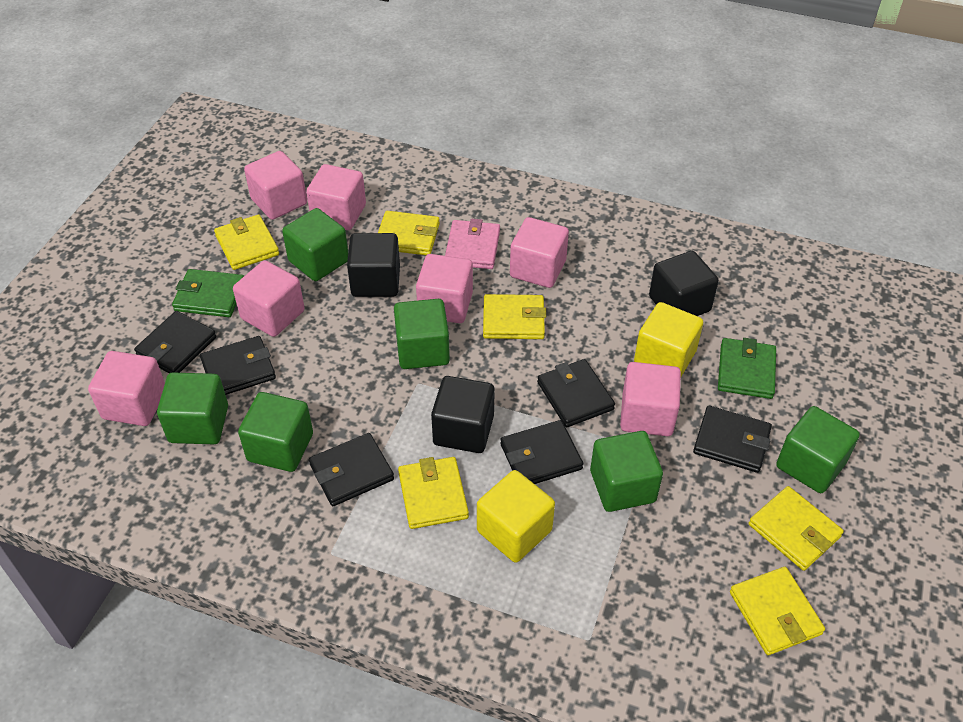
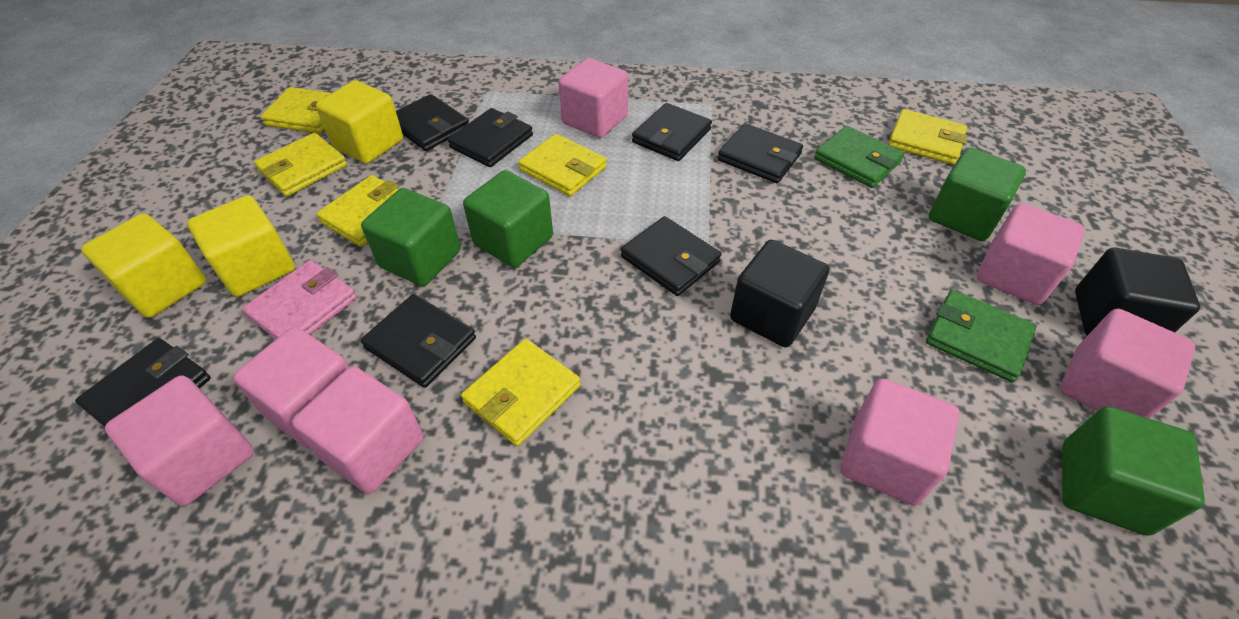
black cube: [347,233,400,297] [431,376,495,453] [649,251,719,316] = 3 -> [730,240,829,348] [1075,248,1200,336] = 2
black wallet: [134,311,216,373] [200,336,276,395] [309,433,394,506] [500,420,583,484] [537,359,615,427] [693,406,772,473] = 6 -> [75,338,211,427] [361,294,476,388] [396,94,469,151] [448,108,533,167] [621,216,722,296] [632,103,712,161] [718,123,803,183] = 7
green cube: [157,373,228,444] [238,392,313,472] [282,208,348,281] [394,299,450,369] [590,431,663,512] [776,406,860,493] = 6 -> [361,188,461,286] [463,170,553,268] [929,147,1026,241] [1062,406,1205,536] = 4
yellow cube: [477,470,555,562] [634,302,703,377] = 2 -> [81,213,206,318] [187,195,295,297] [316,80,403,164] = 3

